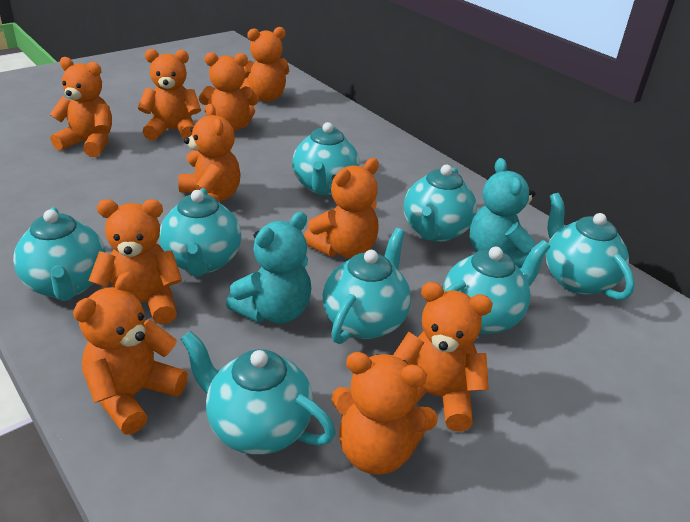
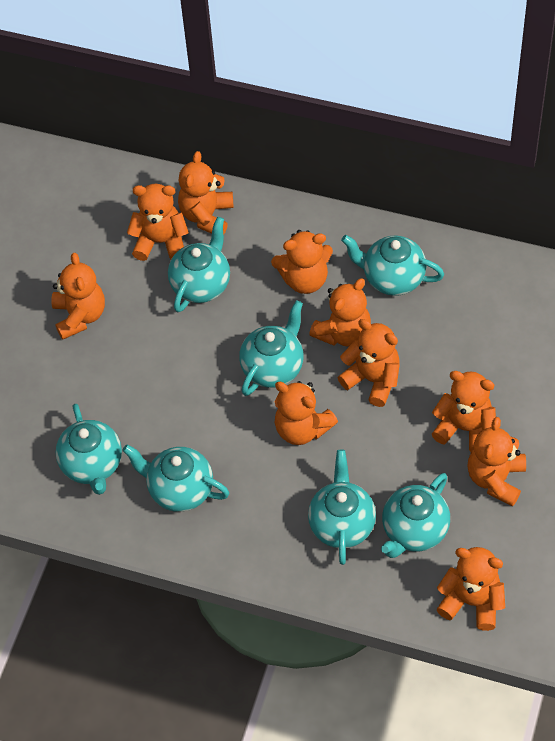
turquoise teapot: [13,207,106,301] [159,188,241,276] [180,331,336,455] [292,122,359,195] [323,228,411,344] [404,165,477,242] [443,240,550,334] [546,193,635,300] = 8 -> [55,404,122,495] [122,445,230,512] [168,217,230,312] [239,300,304,396] [308,450,376,565] [341,235,444,296] [381,473,450,558] = 7
turquoise teddy bear: [226,212,311,324] [470,158,535,268] = 2 -> none = 0

